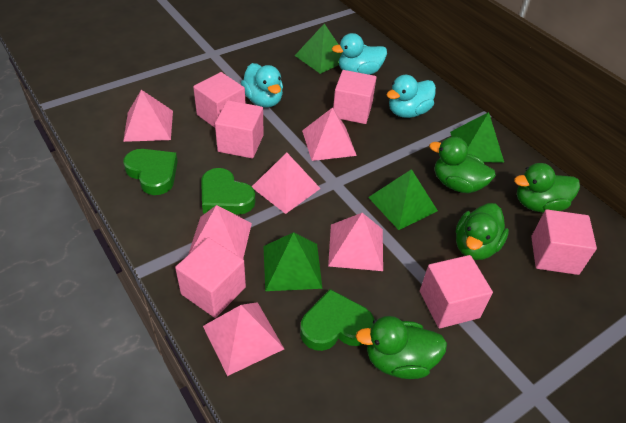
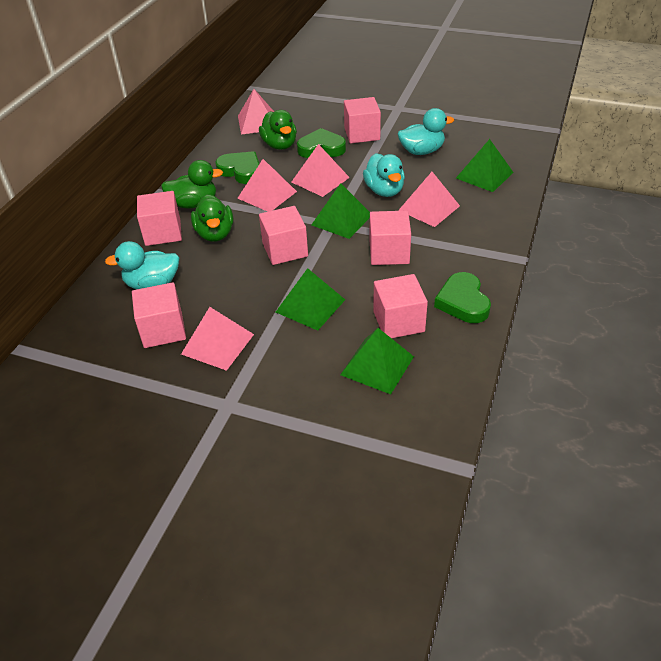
green duck: [356,316,447,379] [429,137,496,193] [456,203,509,260] [514,163,580,213] = 4 -> [161,160,223,209] [191,194,233,242] [259,110,297,150] = 3
pink pyramid: [123,90,173,142] [188,205,252,259] [203,302,284,376] [252,153,321,214] [302,108,357,161] [328,213,383,271] = 6 -> [181,307,254,371] [237,159,297,212] [238,89,274,135] [291,144,350,197] [398,172,460,227] = 5

